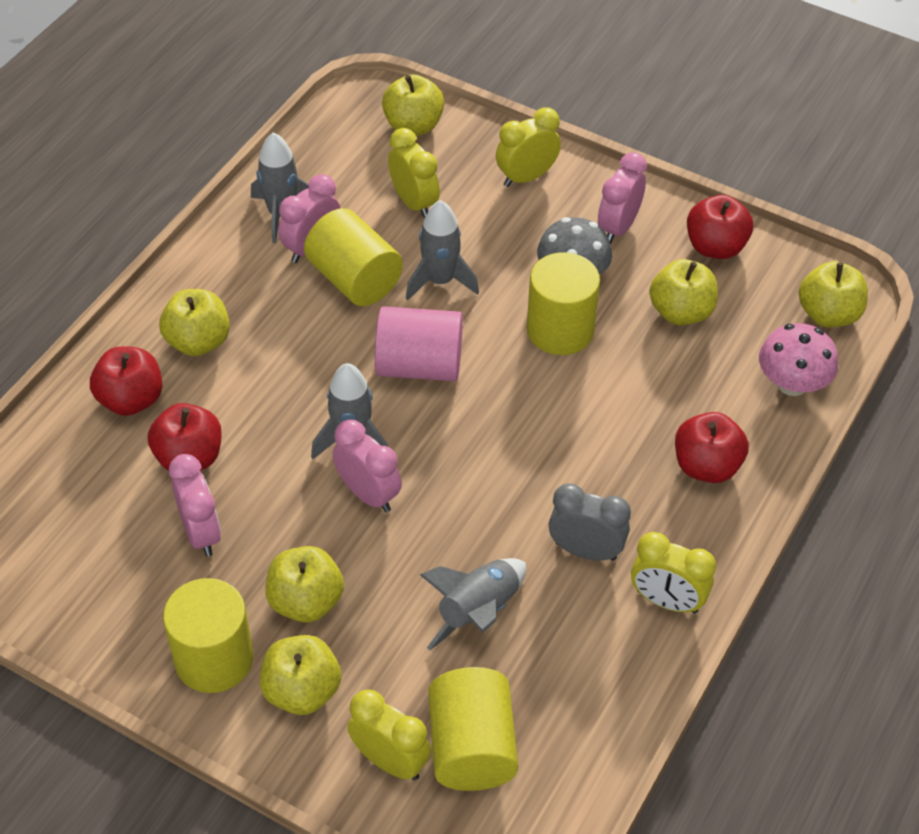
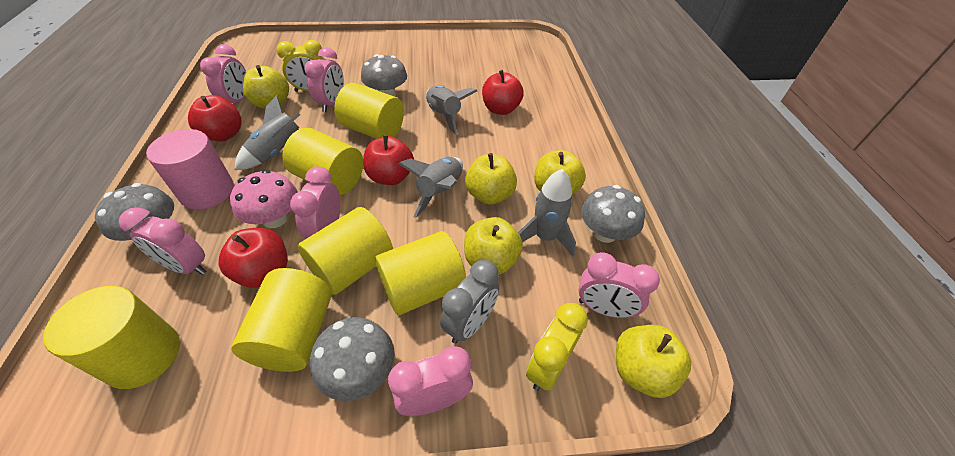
grey mushroom: [537,217,612,275] = 1 -> [95,183,174,241] [310,317,395,401] [361,54,407,97] [581,185,645,243] = 4
pink clock: [169,454,221,557] [278,174,340,263] [333,420,402,512] [598,152,647,244] = 4 -> [119,207,206,275] [200,44,246,103] [290,167,341,238] [305,47,344,112] [388,346,473,416] [578,252,660,318] = 6
yellow apple: [159,289,230,356] [260,635,341,715] [265,546,344,623] [382,74,444,136] [649,259,718,325] [799,261,868,327] = 6 -> [243,65,289,109] [464,217,523,274] [465,153,517,205] [534,150,586,195] [616,325,691,398] = 5
yellow clock: [347,689,431,780] [388,128,440,219] [496,107,561,187] [631,532,716,614] = 4 -> [277,40,324,92] [526,303,588,391] = 2
yellow cylinder: [163,578,253,693] [304,208,403,306] [428,667,518,791] [527,252,600,355] = 4 -> [43,286,180,389] [231,268,332,372] [282,128,363,195] [298,207,393,295] [334,83,404,139] [375,231,466,315] = 6

